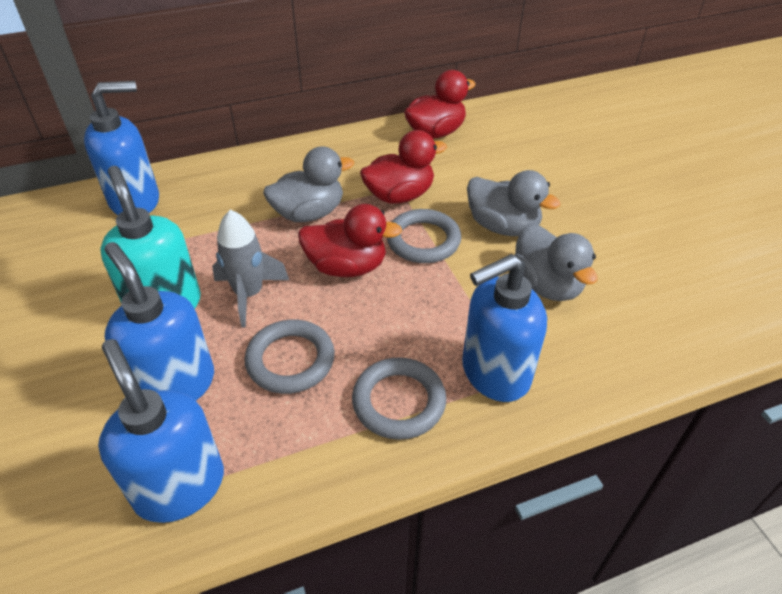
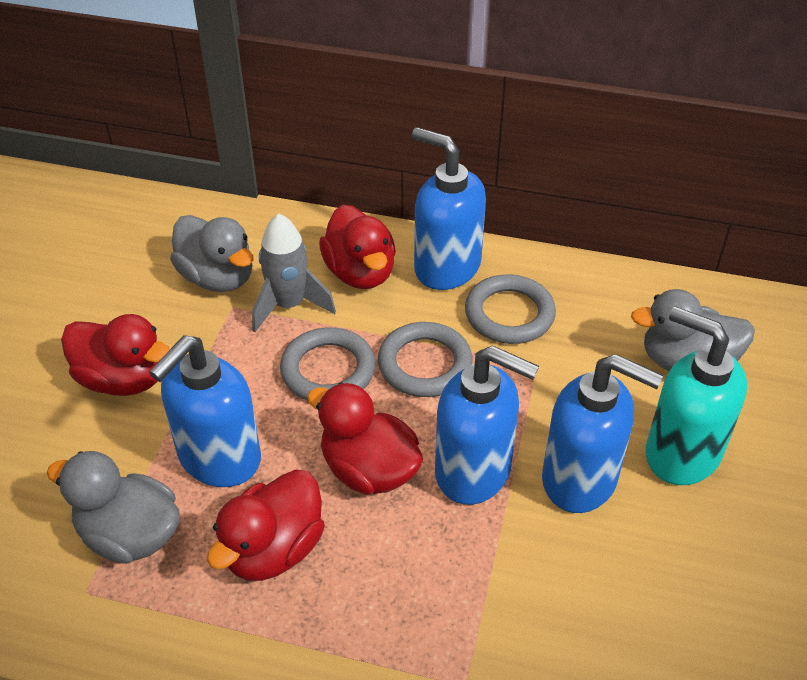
red duck: [298,204,402,277] [360,130,447,203] [404,70,476,139] = 3 -> [61,314,170,396] [207,469,325,581] [307,382,423,495] [319,205,396,289] = 4

